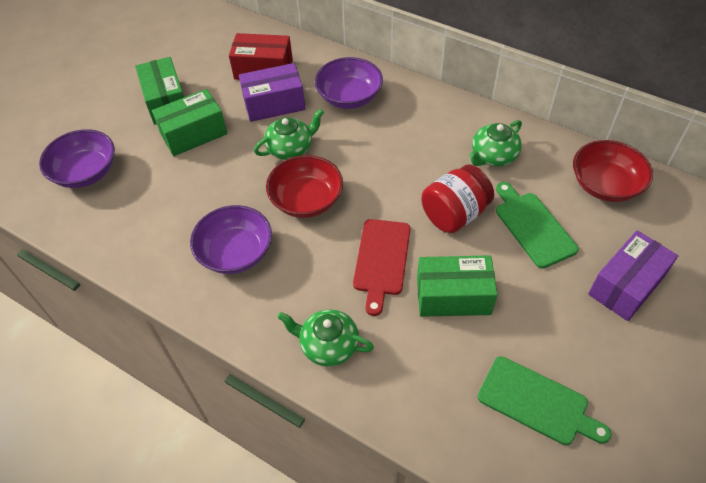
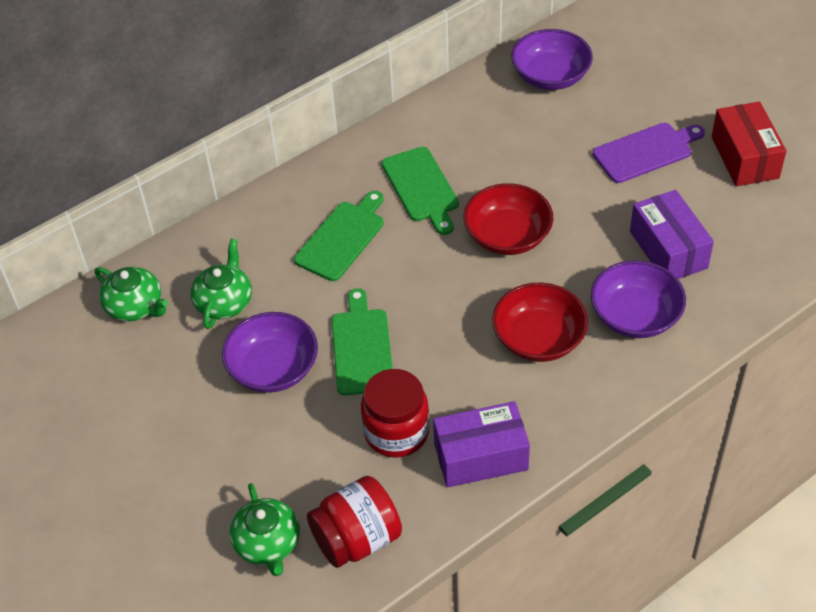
green box: [135,57,184,125] [152,89,227,156] [417,255,497,317] = 3 -> none = 0
green cutting board: [478,356,612,445] [496,182,579,268] = 2 -> [294,191,384,281] [332,288,393,395] [382,147,459,235] = 3
purple cutting board: none = 0 -> [593,123,705,183] = 1
red cutting board: [353,219,410,316] = 1 -> none = 0
red jar: [421,164,494,233] = 1 -> [307,476,402,568] [361,369,430,458] = 2

